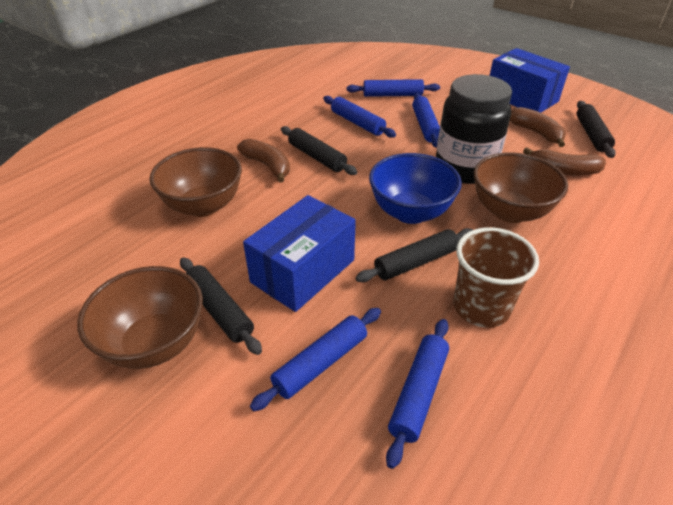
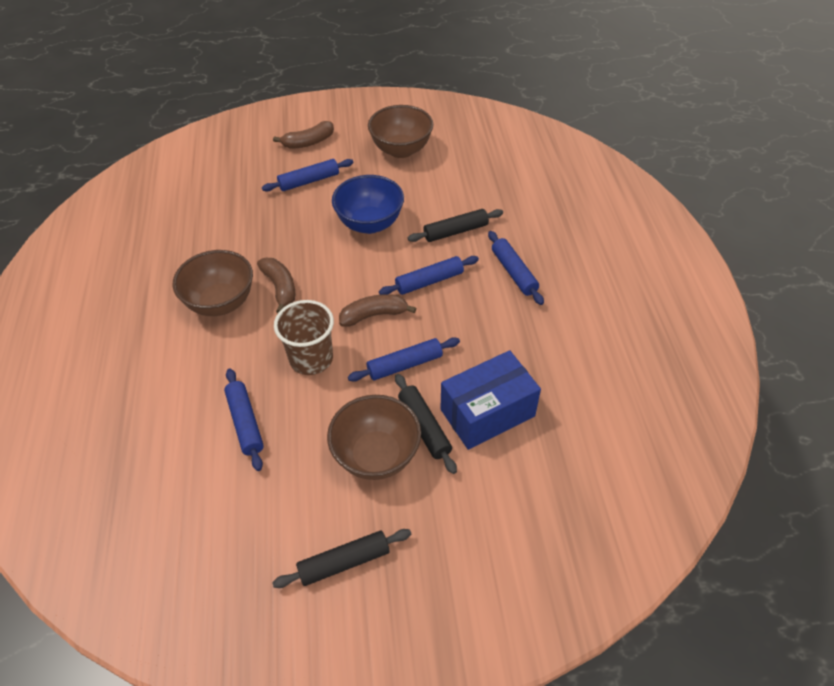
black jar: [436,74,512,184] = 1 -> none = 0
black rolling pin: [180,258,262,355] [281,126,357,175] [356,228,473,282] [576,101,616,158] = 4 -> [272,529,411,588] [395,374,457,474] [408,209,503,242] = 3
blue box: [243,195,356,312] [490,48,570,113] = 2 -> [441,350,541,450] = 1

